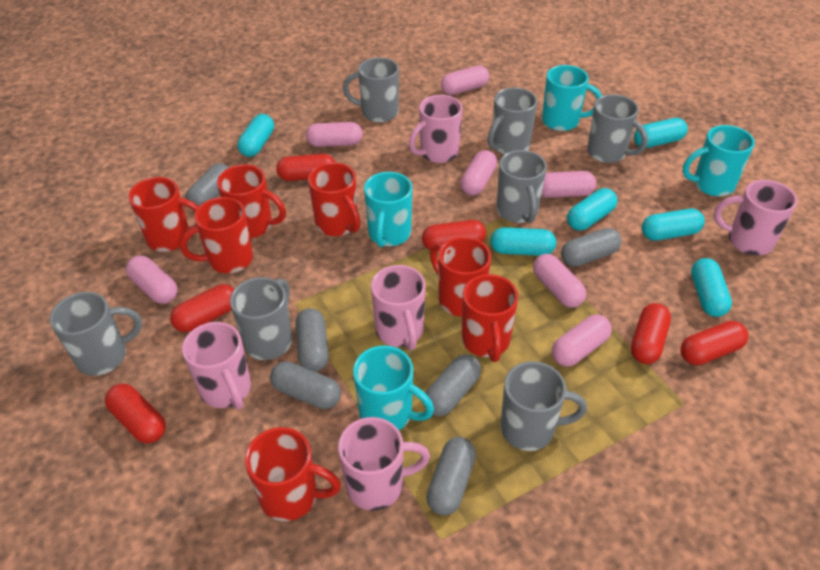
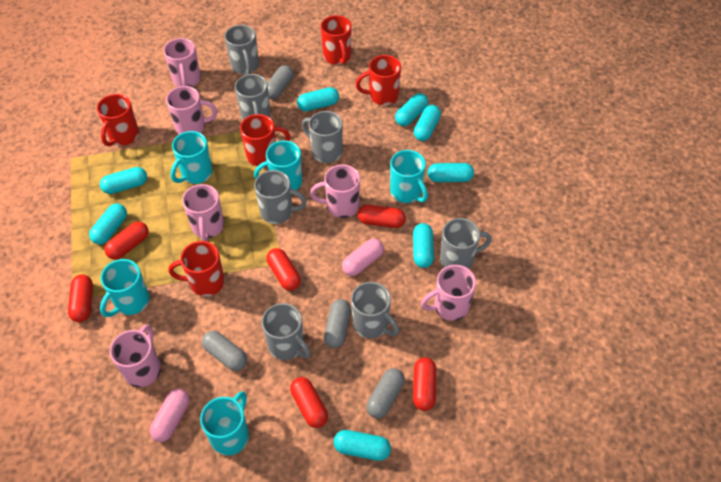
grey capsule: [186,163,229,206] [270,361,341,409] [295,308,329,372] [424,354,481,416] [426,437,476,515] [561,228,622,267] = 6 -> [202,331,247,371] [268,65,293,99] [324,299,351,348] [366,368,405,418] = 4
pink capsule: [126,256,178,304] [306,122,363,147] [441,66,489,95] [460,150,497,196] [533,254,586,308] [541,171,596,198] [552,314,612,367] = 7 -> [150,389,190,442] [342,239,384,276] = 2
pink mug: [182,322,251,410] [338,417,430,511] [371,265,426,350] [409,95,463,163] [714,180,797,255] = 5 -> [110,325,161,387] [163,38,201,87] [166,86,217,134] [182,184,224,241] [310,164,360,218] [421,265,476,321] = 6
red mug: [128,177,199,252] [180,197,253,273] [217,164,286,238] [245,427,341,521] [308,162,361,236] [430,237,491,317] [462,274,518,362] = 7 -> [97,94,139,146] [168,241,225,297] [240,114,290,166] [321,15,352,65] [356,55,401,105] = 5
turquoise capsule: [237,114,274,157] [490,227,556,256] [567,188,617,231] [634,118,688,148] [642,209,705,241] [691,258,732,317] = 6 -> [89,204,127,245] [100,167,147,194] [297,87,339,111] [334,430,391,461] [395,93,428,126] [413,223,434,268] [414,105,441,141] [428,163,474,182] = 8
turquoise mug: [353,345,434,430] [364,172,412,247] [542,65,602,131] [683,125,755,196] = 4 -> [100,259,150,317] [170,131,213,184] [200,391,249,456] [254,140,302,190] [390,150,428,203] = 5

